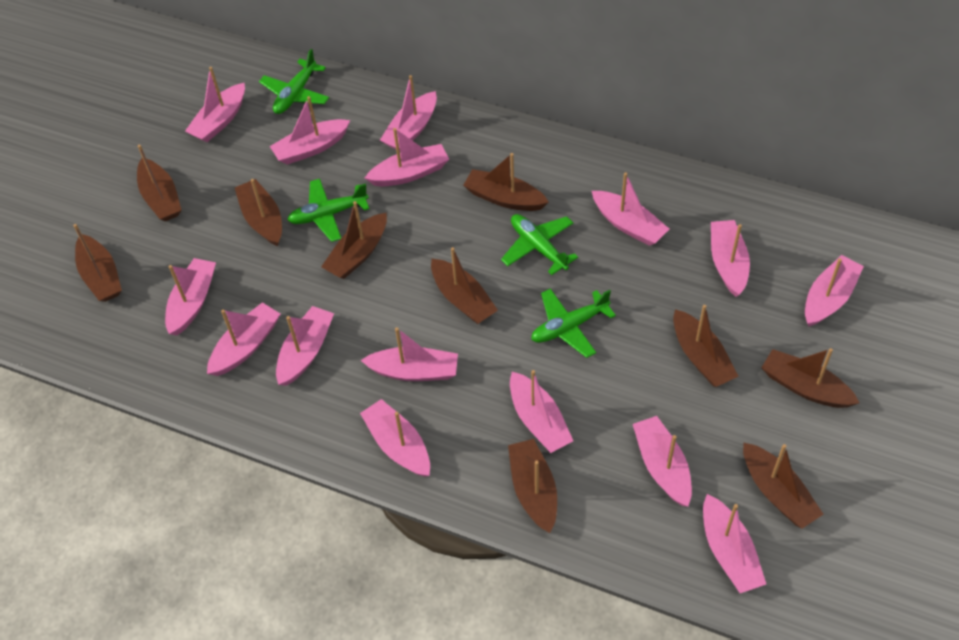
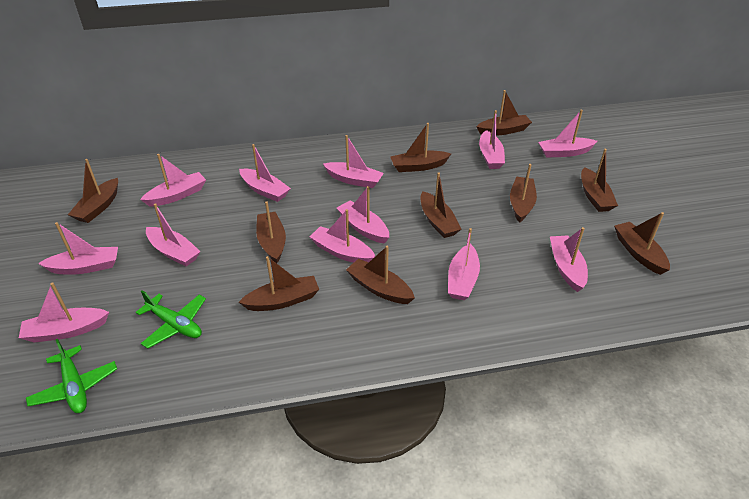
green plane: [259,49,329,114] [287,179,369,242] [501,214,578,275] [531,288,616,358] = 4 -> [26,339,117,413] [136,290,206,348] = 2
pink boat: [165,258,216,336] [185,67,245,142] [207,302,280,376] [270,96,350,165] [276,306,334,386] [360,399,430,477] [361,327,458,381] [365,128,449,186] [380,75,437,150] [510,370,573,453] [592,172,669,246] [633,416,692,507] [703,494,766,593] [711,220,750,297] [805,255,864,326] = 15 -> [19,282,109,343] [38,222,118,275] [140,154,206,207] [146,203,201,266] [239,144,291,202] [309,209,375,263] [323,135,384,188] [337,186,389,244] [448,228,480,300] [479,110,505,169] [538,110,597,158] [550,227,588,292] = 12

